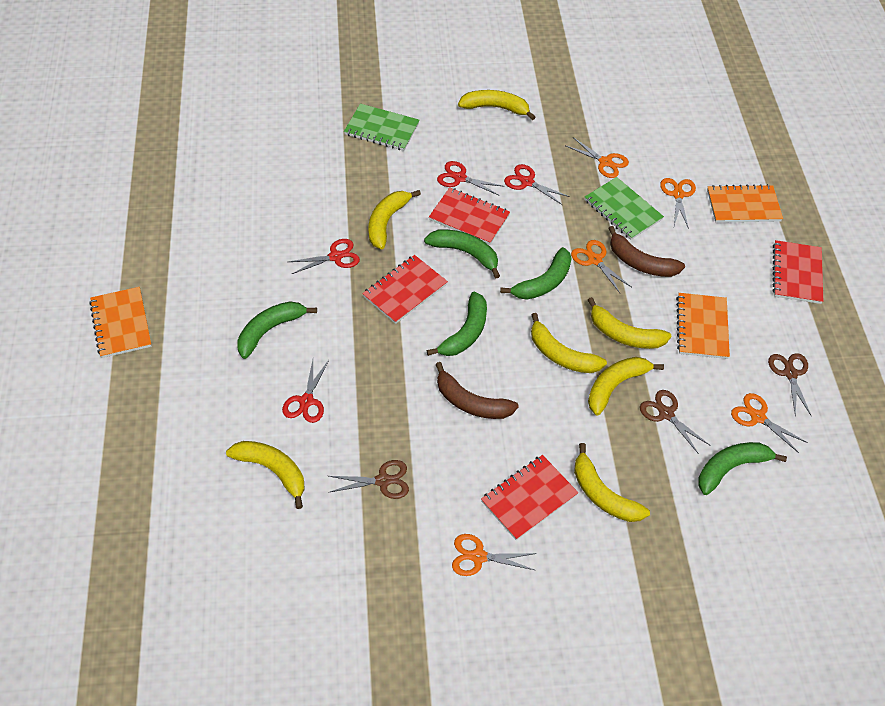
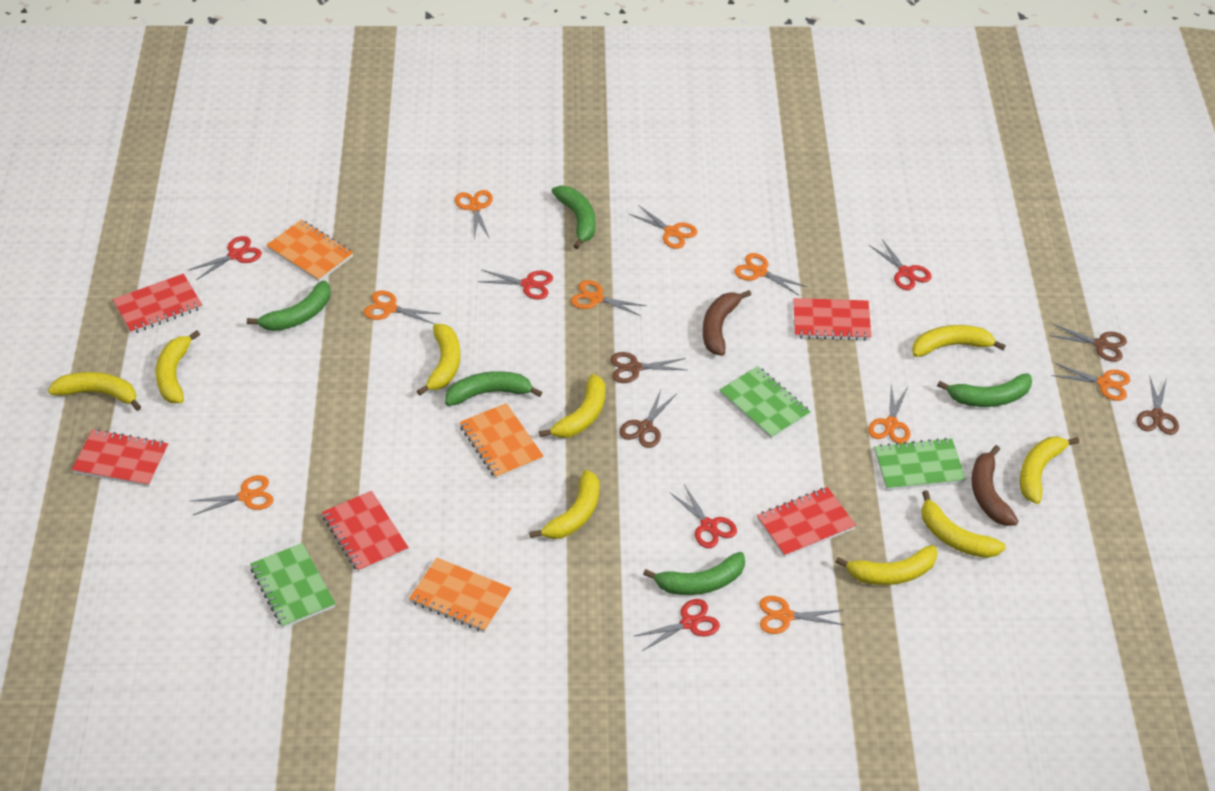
brown scissors: [328,460,409,499] [640,390,710,454] [768,353,812,417] = 3 -> [610,352,686,383] [619,390,676,448] [1049,324,1127,362] [1136,375,1179,435] = 4
green notebook: [344,104,419,151] [585,177,664,240] = 2 -> [250,543,336,628] [719,366,811,439] [874,438,966,490] = 3
orange scissors: [452,534,537,576] [566,137,629,178] [571,240,631,293] [660,178,696,229] [731,393,808,453] = 5 -> [191,475,274,515] [364,291,441,324] [455,190,493,239] [571,280,647,316] [629,205,697,249] [734,253,807,296] [759,596,844,634] [868,385,910,444] [1051,363,1130,401] = 9
red notebook: [362,255,448,324] [429,187,510,245] [481,455,579,540] [773,240,823,304] = 4 -> [72,429,168,487] [112,274,202,334] [322,491,409,572] [757,487,856,557] [793,298,871,341] = 5
red scissors: [282,360,329,423] [289,239,360,274] [437,161,505,195] [504,164,570,205] = 4 -> [189,236,262,280] [478,270,553,300] [634,599,720,651] [669,485,737,548] [869,239,931,290] = 5
yellow banana: [226,441,305,509] [368,190,421,249] [458,90,536,120] [531,313,607,373] [574,443,650,522] [588,297,672,349] [588,357,664,415] = 7 -> [48,372,141,411] [155,330,200,403] [417,324,460,395] [529,470,599,539] [539,374,605,438] [835,545,938,585] [912,325,1006,357] [921,490,1006,558] [1020,436,1079,504] = 9

